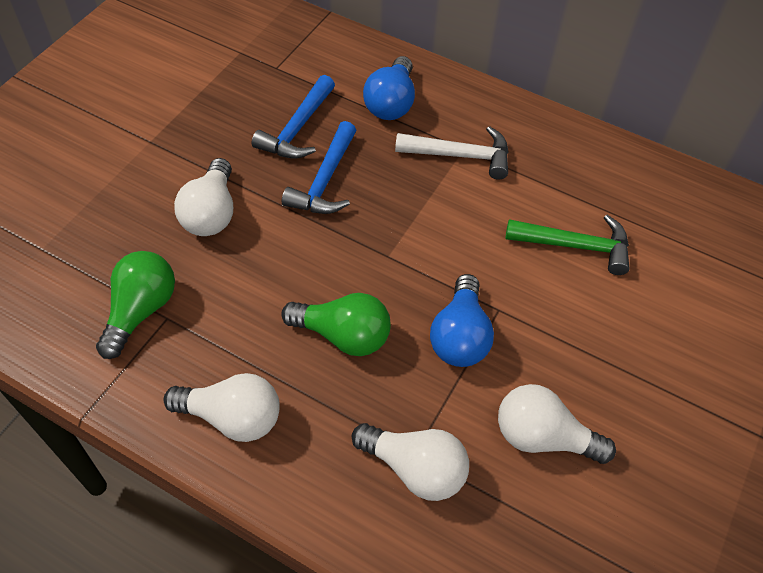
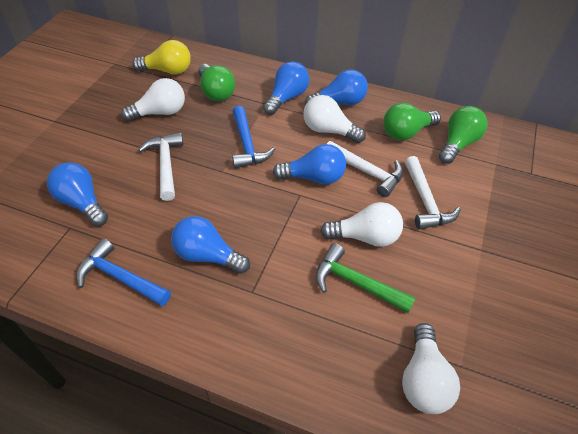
blue light bulb: [363,56,415,120] [430,274,494,367] = 2 -> [47,162,108,226] [171,216,250,274] [263,61,309,115] [273,144,346,185] [305,70,368,106] = 5
green light bulb: [96,251,175,359] [281,293,391,356] = 2 -> [198,64,235,101] [383,103,441,141] [439,106,488,164] = 3
white hammer: [395,126,509,180] = 1 -> [138,132,183,201] [327,141,403,197] [405,156,461,230] = 3
yellow light bulb: none = 0 -> [132,40,191,75] = 1

